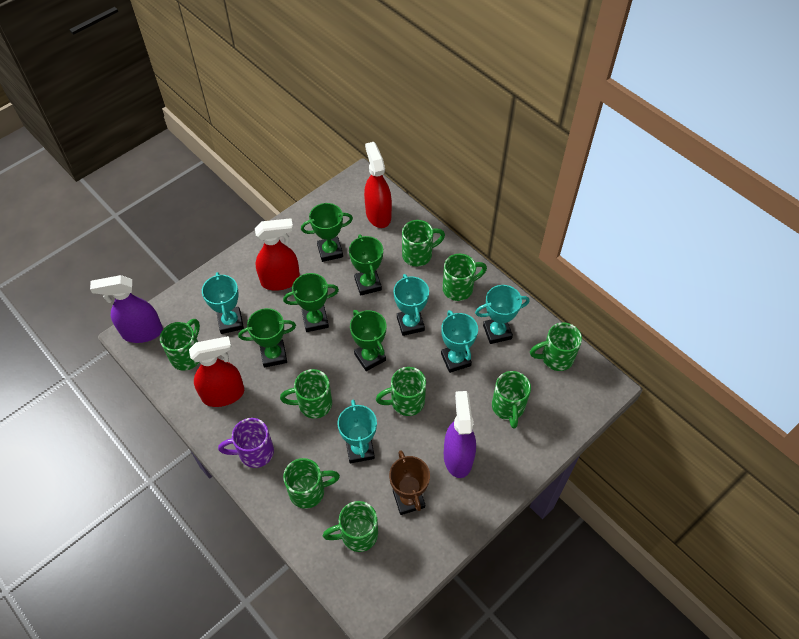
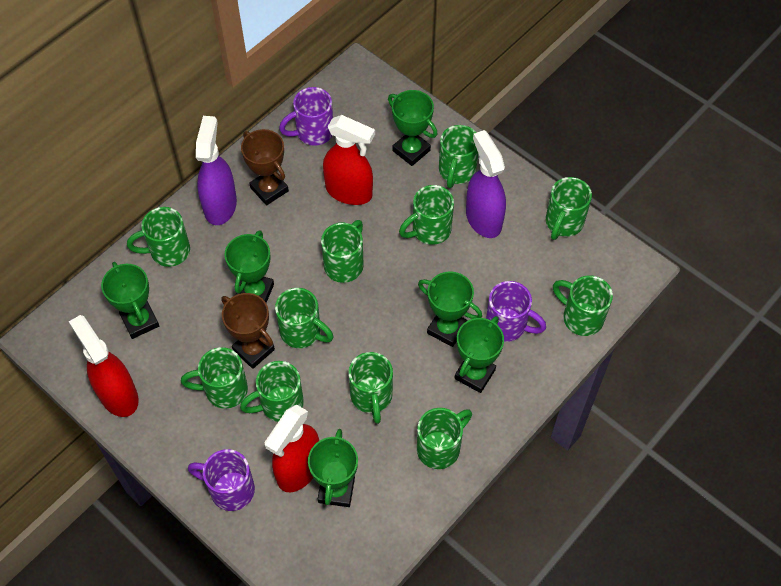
brown trophy: [389,450,430,515] = 1 -> [221,293,275,369] [241,129,289,205] = 2
green mug: [160,319,200,371] [280,369,332,419] [283,458,340,509] [322,501,378,552] [376,367,426,416] [402,220,445,267] [443,254,487,301] [492,371,531,429] [530,322,582,371] = 9 -> [127,207,190,267] [181,347,248,409] [240,361,304,422] [275,288,333,348] [321,220,364,283] [348,352,393,424] [399,185,454,245] [417,408,472,469] [439,125,478,188] [546,177,592,240] [553,275,613,336] = 11
green trophy: [238,308,296,368] [283,273,339,332] [301,203,353,262] [349,234,383,295] [350,310,386,371] = 5 -> [101,262,159,339] [225,230,274,303] [308,429,358,507] [388,90,438,166] [418,272,482,347] [454,316,504,393] = 6
purple mug: [218,418,274,468] = 1 -> [188,449,255,511] [279,87,333,146] [486,281,546,342] = 3
turquoise trophy: [202,272,244,334] [338,400,377,463] [393,274,429,336] [441,310,478,373] [475,285,530,344] = 5 -> none = 0

